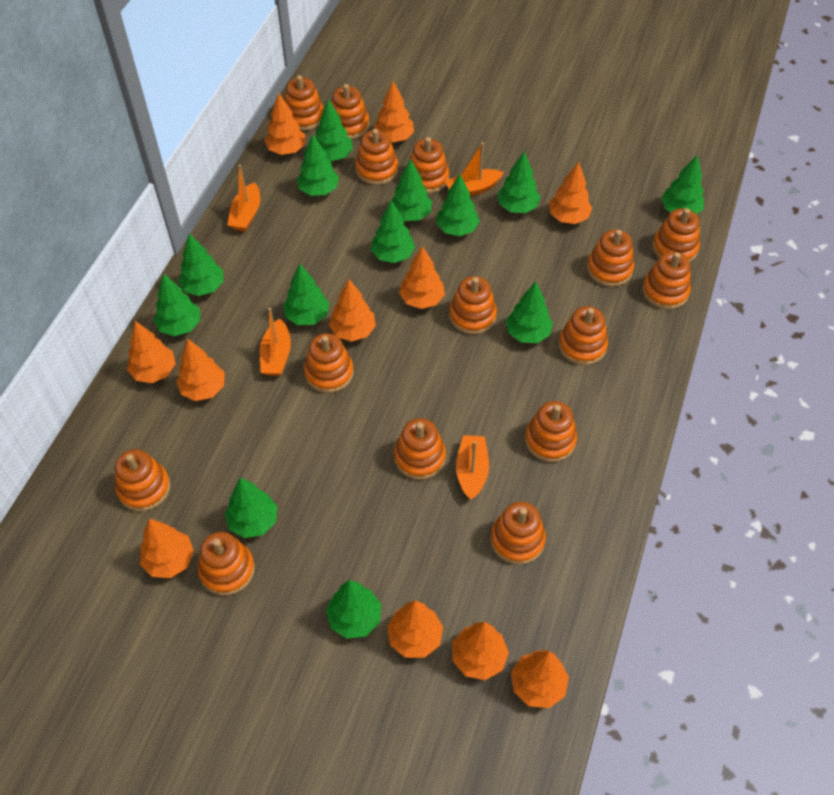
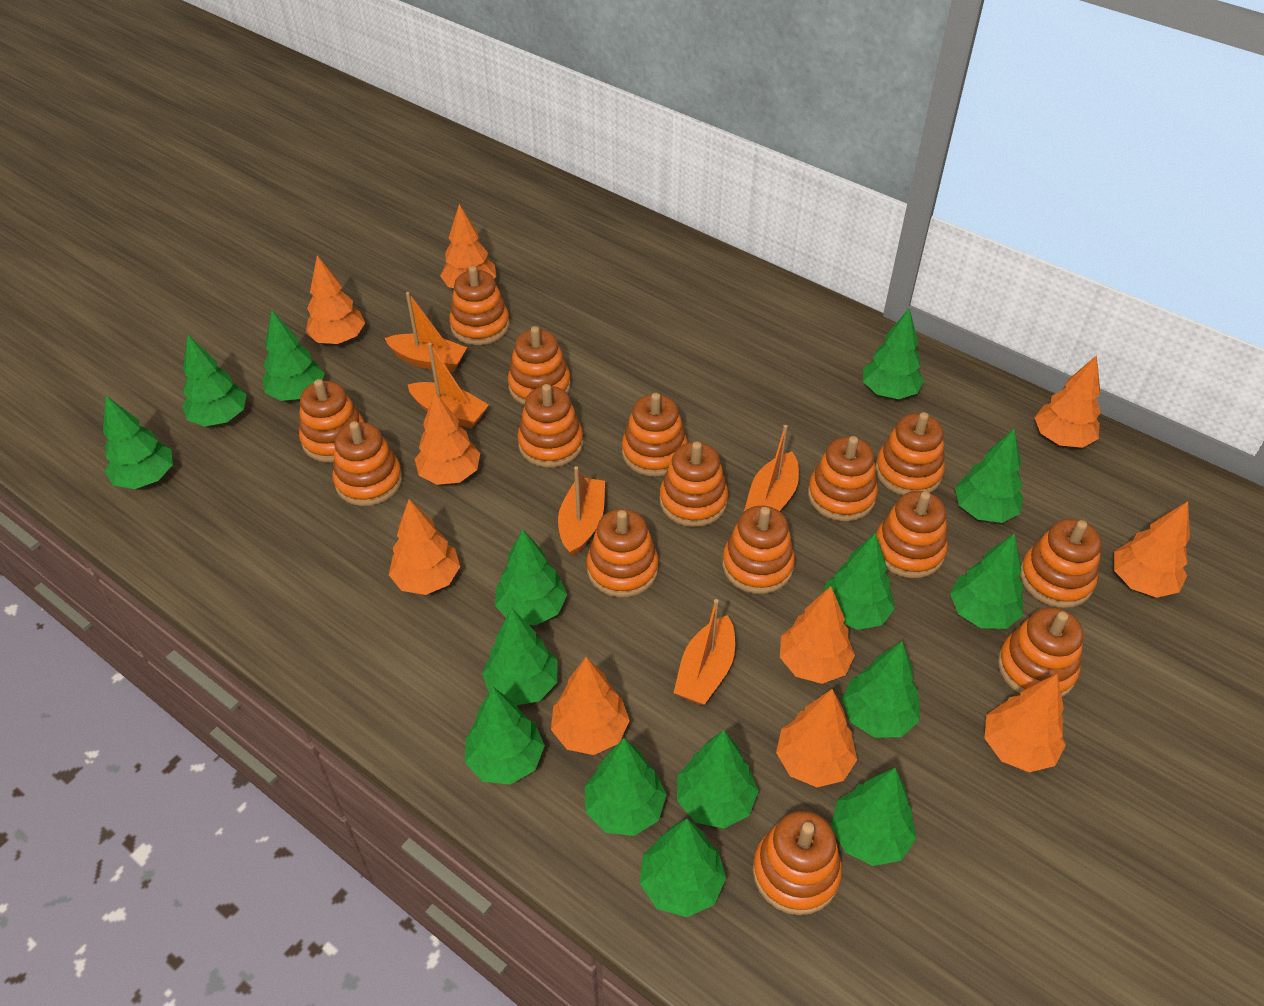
green tree: [154,273,200,336] [178,234,224,296] [225,477,277,538] [283,263,330,325] [297,134,339,196] [316,99,353,161] [326,580,382,639] [371,200,415,263] [390,159,432,221] [436,174,480,236] [497,151,540,213] [506,281,553,343] [661,155,704,214] = 13 -> [103,396,173,489] [182,334,247,427] [262,311,325,401] [465,687,545,785] [482,609,558,705] [495,529,567,625] [585,738,667,836] [640,819,726,917] [677,730,758,828] [824,533,895,630] [831,768,916,866] [842,641,920,738] [863,308,924,399] [950,533,1024,629] [955,428,1024,523] = 15
orange boat: [228,165,260,232] [260,308,291,376] [445,142,504,196] [456,435,489,500] = 4 -> [384,292,467,372] [408,343,489,429] [558,466,605,557] [674,599,735,705] [744,425,799,511] = 5
orange tree: [127,321,176,383] [140,519,194,578] [176,339,225,401] [264,93,305,155] [329,279,376,342] [374,81,414,143] [387,601,443,658] [399,246,445,309] [453,622,509,680] [511,650,569,708] [549,162,592,224] = 11 -> [306,255,365,344] [389,499,460,595] [415,392,480,485] [440,204,496,288] [551,657,630,755] [776,689,857,787] [780,586,855,684] [985,674,1066,772] [1035,355,1101,448] [1114,501,1190,598] = 10

